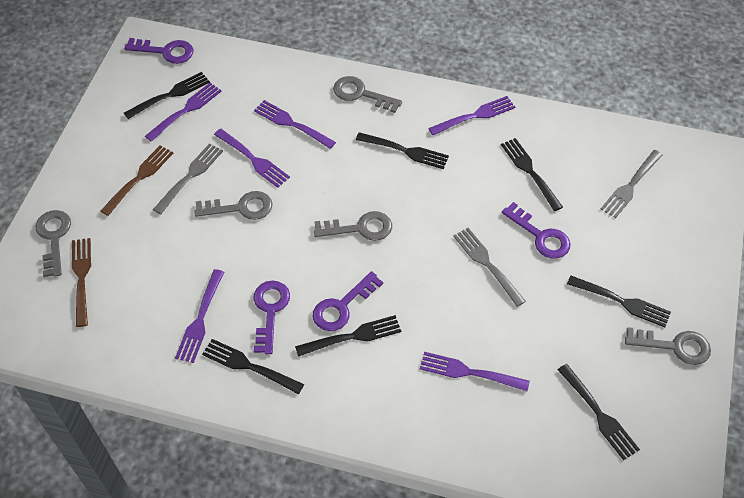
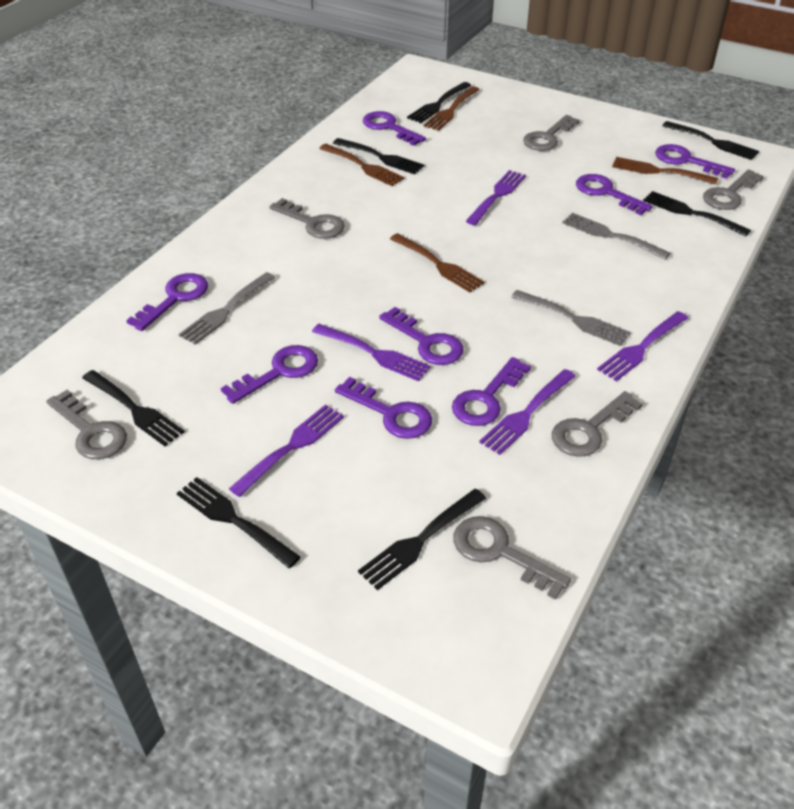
brown fork: [72,238,91,327] [101,145,173,216] = 2 -> [319,144,404,186] [390,233,485,292] [424,86,480,131] [612,157,718,185] = 4
grey key: [36,210,71,277] [194,191,272,220] [314,211,392,241] [333,76,402,113] [625,327,711,365] = 5 -> [46,390,127,459] [269,198,345,239] [453,516,571,600] [523,115,580,151] [552,391,643,457] [703,170,764,210] = 6
purple fork: [145,83,222,142] [175,269,224,363] [214,129,290,188] [254,100,336,149] [420,352,530,391] [428,96,515,135] = 6 -> [229,404,344,497] [312,324,431,381] [466,170,526,225] [479,369,576,455] [597,311,688,381] = 5
purple key: [124,38,193,64] [253,281,290,354] [313,271,383,331] [502,202,571,259] = 4 -> [126,273,208,331] [221,345,318,404] [335,377,432,439] [363,111,426,146] [379,307,464,365] [452,357,531,426] [576,174,653,215] [655,144,735,179] = 8

